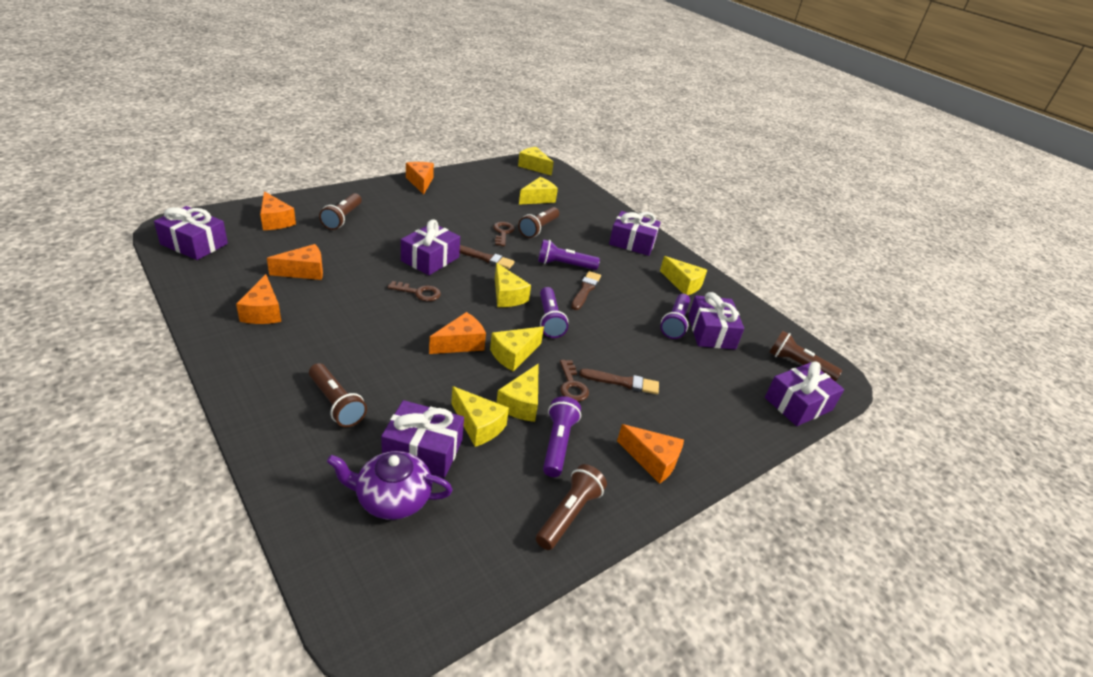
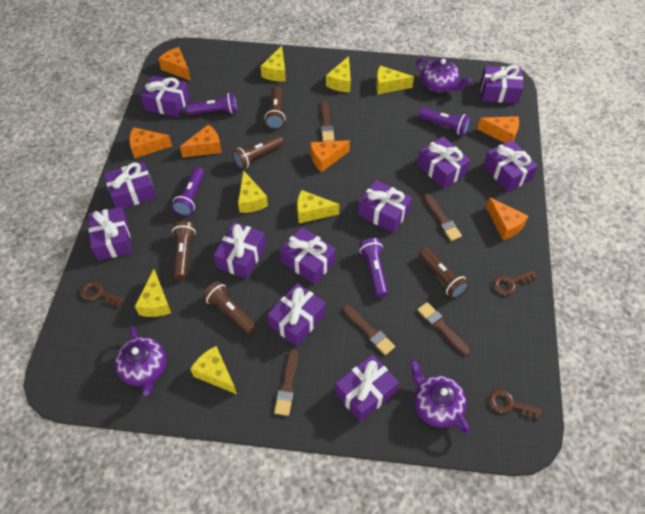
brown brush: [459,245,515,269] [571,271,601,310] [579,369,659,394] = 3 -> [274,349,298,416] [321,101,334,142] [343,305,395,355] [417,302,470,355] [424,194,462,241] = 5
purple gift: [154,206,228,260] [381,400,464,478] [401,219,460,275] [609,211,661,256] [688,292,744,350] [765,362,844,426] = 6 -> [88,207,132,260] [104,161,157,209] [141,76,190,117] [214,222,266,279] [267,283,326,346] [280,227,336,284] [335,354,399,422] [358,180,412,233] [417,136,470,189] [481,65,523,103] [483,140,538,192] = 11
purple teapot: [327,451,453,520] = 1 -> [115,326,167,396] [410,360,470,433] [416,58,472,92] = 3

